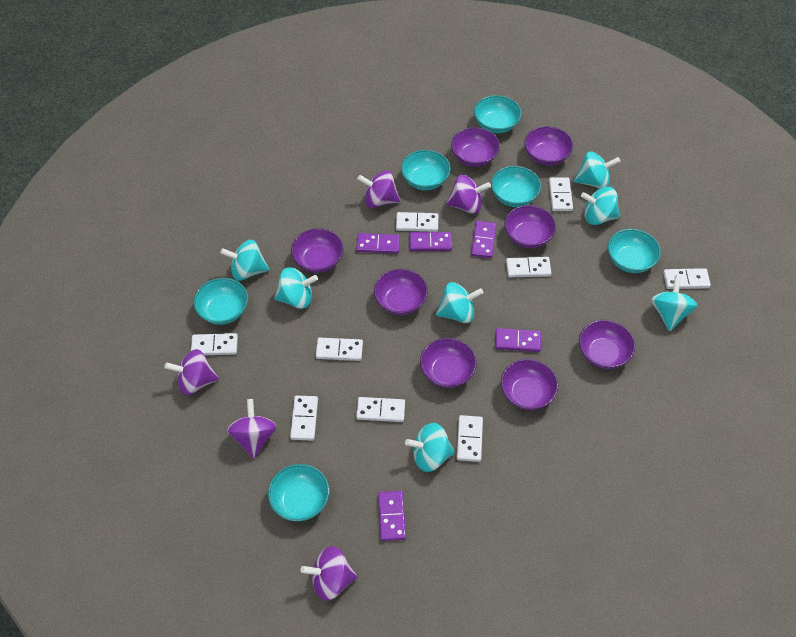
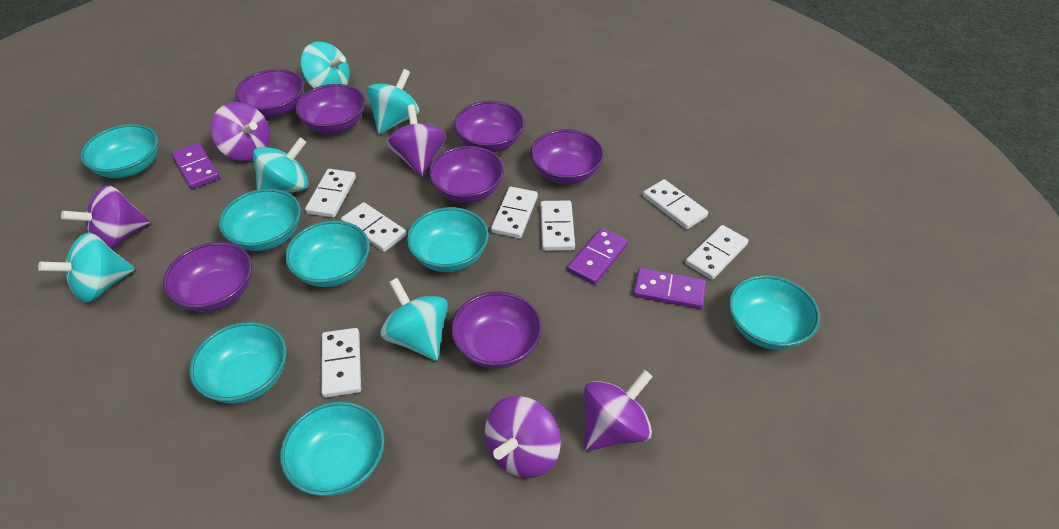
purple bowl: [291,228,344,273] [374,269,428,315] [420,338,477,388] [451,127,500,167] [501,359,558,410] [504,205,556,248] [524,126,573,166] [579,320,635,369] = 8 -> [163,242,252,312] [235,69,304,117] [295,84,365,134] [429,146,504,203] [451,292,542,369] [454,101,525,152] [530,129,604,184] = 7
purple domino: [356,233,400,254] [378,491,406,541] [409,232,452,251] [471,221,497,258] [495,328,541,352] = 5 -> [171,143,220,189] [567,228,628,285] [633,268,706,309] = 3
turquoise bowl: [193,278,248,325] [268,464,329,522] [401,150,451,190] [474,95,522,133] [491,166,541,207] [608,229,661,273] = 6 -> [80,124,158,178] [189,322,287,403] [219,189,301,251] [280,401,385,496] [285,220,370,287] [407,207,489,272] [729,275,820,350] = 7
turquoise spinning top: [220,240,269,281] [274,267,318,309] [405,423,455,472] [436,282,483,323] [574,151,621,189] [581,187,620,225] [651,276,697,331] = 7 -> [38,232,135,303] [253,138,309,193] [300,41,350,89] [367,69,420,134] [380,278,448,361] = 5
white domino: [191,333,238,355] [290,396,318,440] [316,338,363,361] [356,397,405,422] [396,212,438,232] [457,415,483,462] [506,257,551,278] [549,177,573,211] [663,268,711,289] = 9 -> [305,169,356,218] [321,328,361,398] [341,202,407,252] [491,187,538,238] [540,200,575,251] [643,179,708,229] [685,225,749,280] = 7

